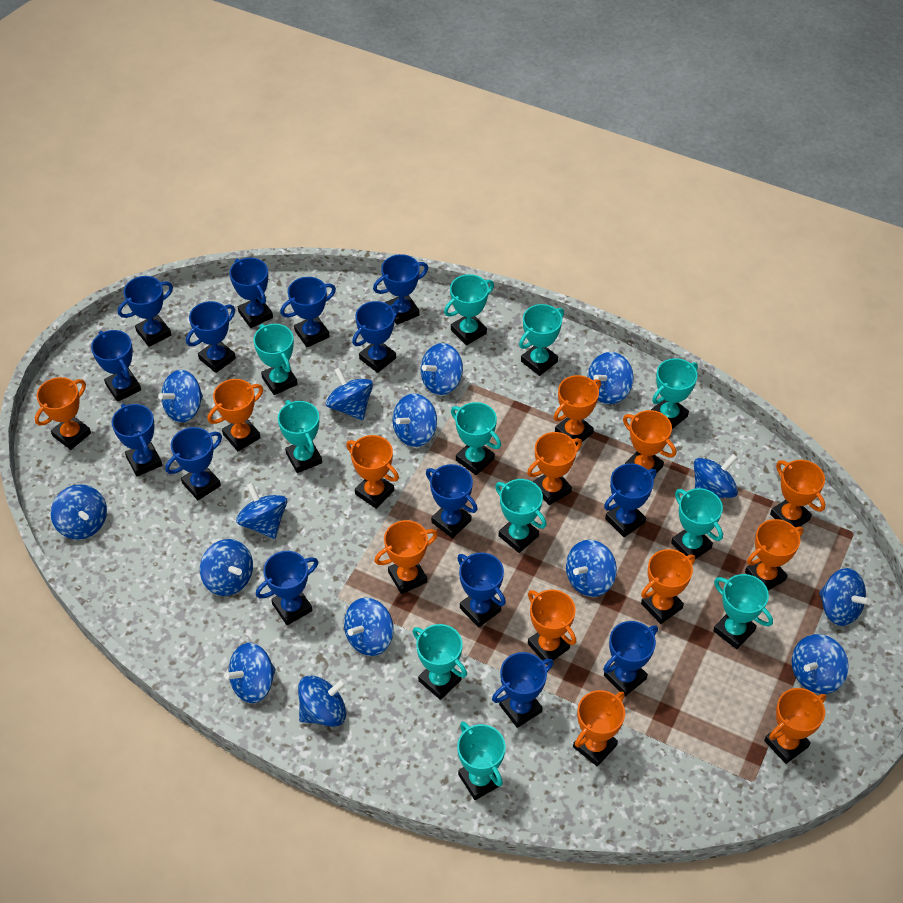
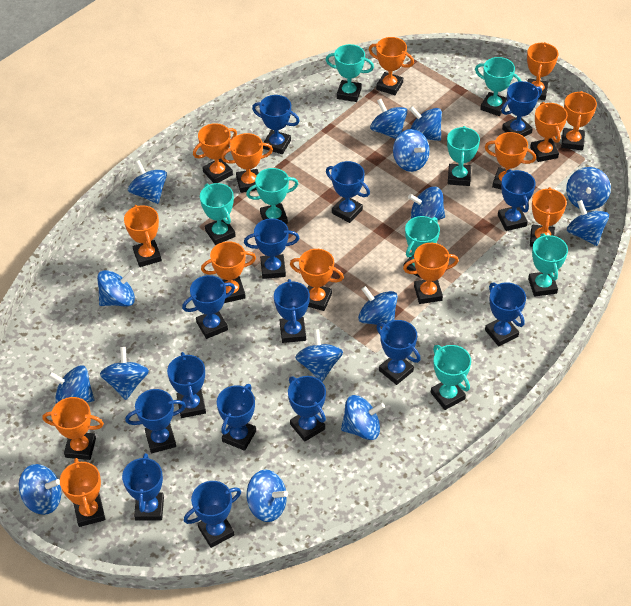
orange trophy: [35,377,91,450] [208,379,263,451] [346,435,399,509] [374,520,438,594] [527,432,582,505] [528,590,576,665] [554,375,601,446] [573,690,625,767] [623,410,676,475] [641,549,695,624] [745,519,804,590] [764,688,826,764] [770,460,826,527] = 13 -> [43,397,104,460] [60,458,105,527] [124,205,162,267] [193,123,237,183] [201,241,256,303] [221,133,273,193] [290,249,344,311] [368,37,414,95] [403,243,459,304] [485,132,536,189] [527,42,558,100] [530,102,568,162] [530,187,567,247] [561,91,597,150] = 14
turquoise trophy: [253,324,298,395] [278,400,322,473] [413,624,467,700] [444,274,494,345] [451,402,501,475] [457,721,505,800] [495,479,547,553] [519,304,564,376] [651,358,698,429] [671,488,723,560] [713,574,773,649] = 11 -> [200,183,236,245] [246,168,298,224] [326,44,374,102] [403,216,440,279] [431,345,471,410] [447,126,480,186] [475,57,521,116] [528,233,568,297] = 8

